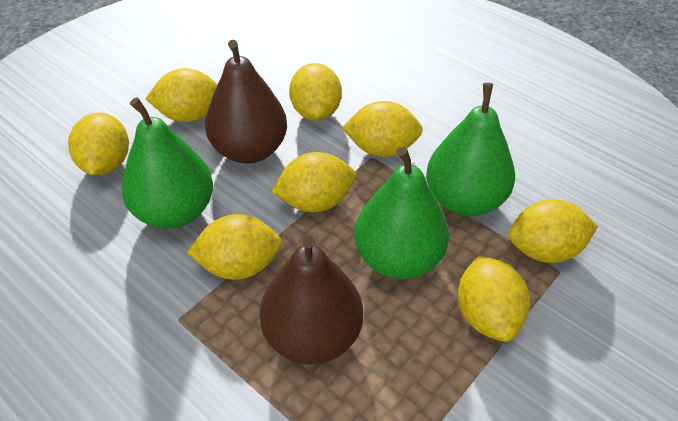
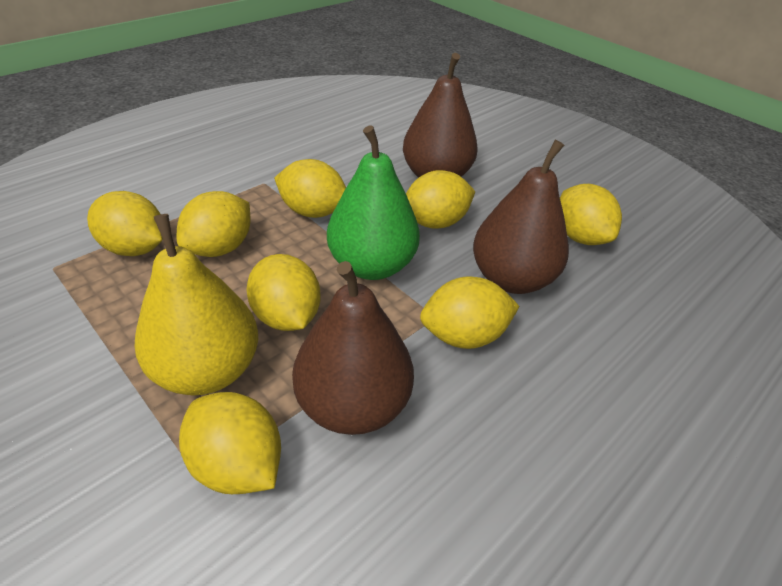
brown pear: [205,40,287,164] [260,236,363,365] = 2 -> [292,261,414,435] [403,53,478,178] [473,140,569,294] = 3
green pear: [122,97,213,229] [354,147,449,279] [426,83,515,216] = 3 -> [327,125,420,280] = 1
yellow pear: none = 0 -> [135,214,259,395] = 1

